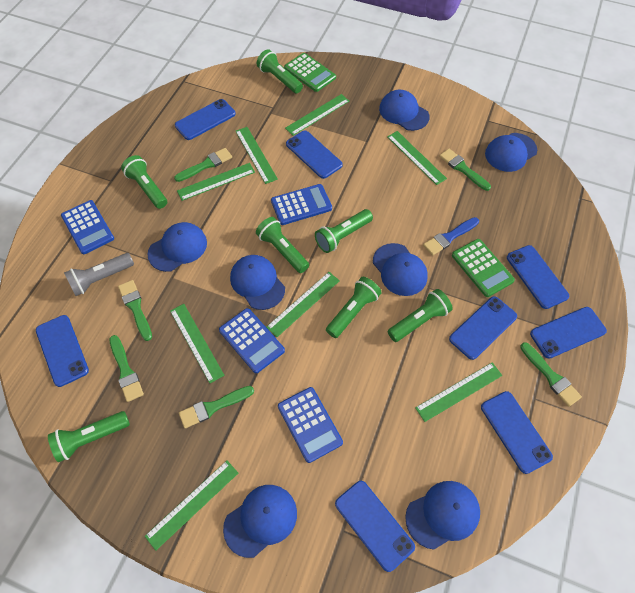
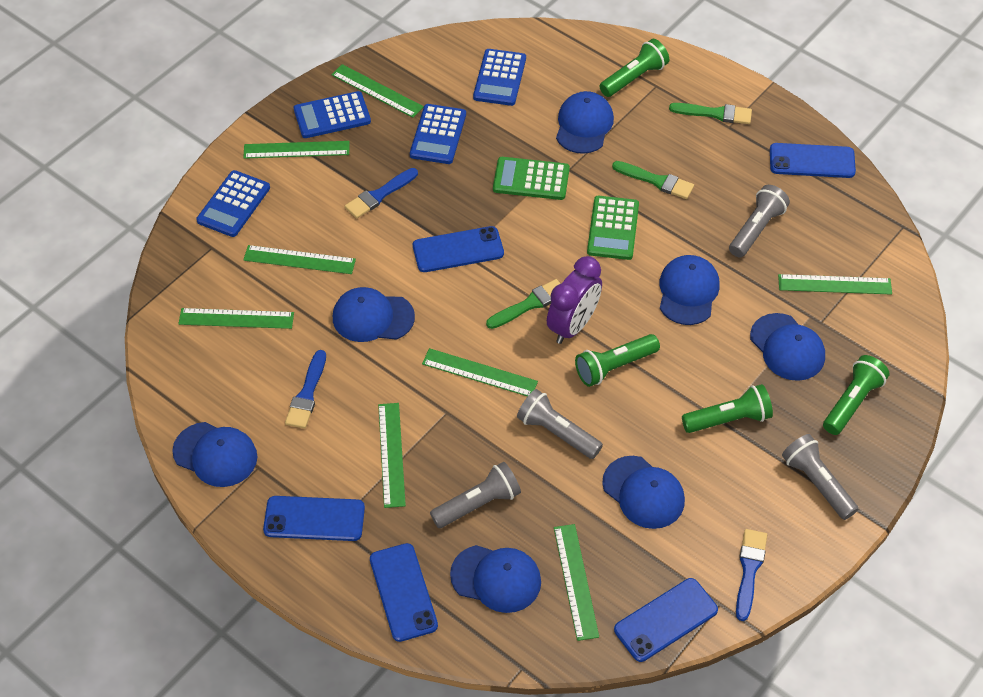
blue brush: [423,217,479,255] = 1 -> [285,350,326,429] [345,168,418,218] [736,529,767,621] = 3
blue phone: [36,315,89,387] [175,99,236,140] [286,131,343,179] [335,481,415,572] [449,296,517,360] [481,391,553,474] [507,245,569,309] [530,307,607,359] = 8 -> [263,496,365,541] [370,543,438,642] [413,226,504,272] [614,578,718,662] [770,143,856,178] = 5
green brush: [110,335,144,402] [118,280,152,341] [174,148,232,182] [179,386,254,428] [439,149,491,191] [520,342,582,407] = 6 -> [486,279,561,329] [612,161,694,199] [669,103,752,124] = 3
green flashlight: [48,411,130,462] [121,155,167,209] [256,217,309,273] [257,49,303,94] [315,209,373,253] [326,277,382,338] [387,289,453,342] = 7 -> [575,334,660,387] [599,39,669,97] [682,384,773,433] [823,355,890,435] = 4
grey flashlight: [64,253,134,296] = 1 -> [430,462,521,528] [517,389,603,459] [729,185,790,258] [782,434,858,520] = 4
purple clock: none = 0 -> [547,256,602,344] = 1

